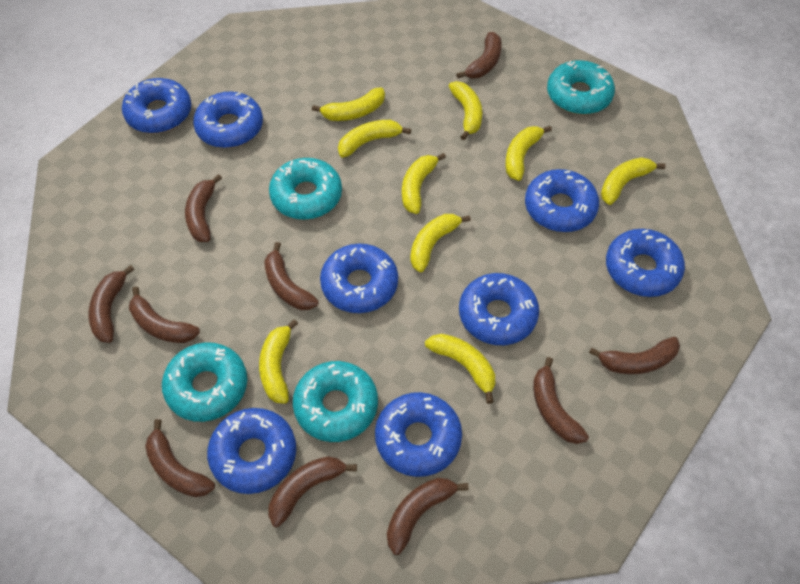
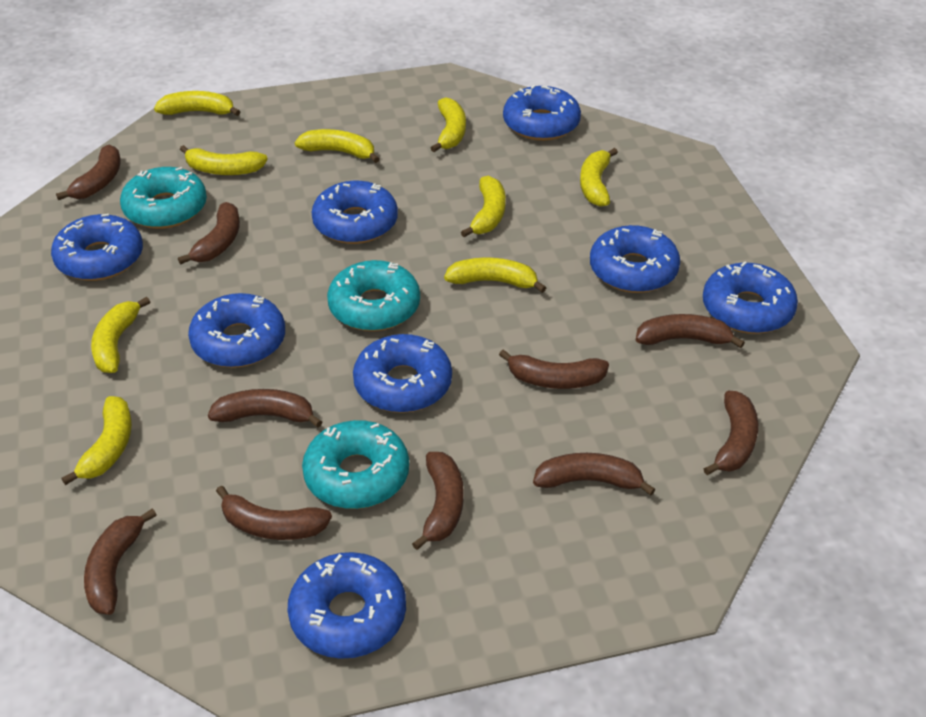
turquoise donut: [162,342,247,422] [269,158,342,220] [293,361,378,442] [547,60,615,115] = 4 -> [120,167,207,229] [302,420,409,509] [327,260,420,331] = 3

